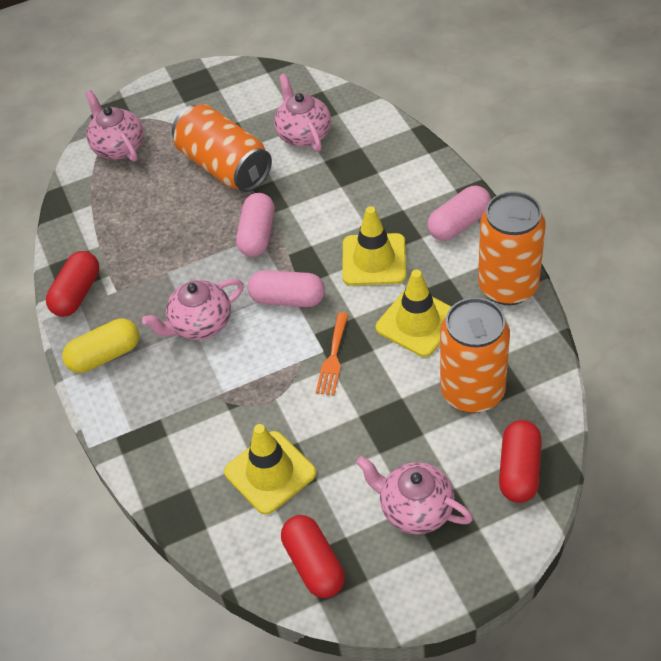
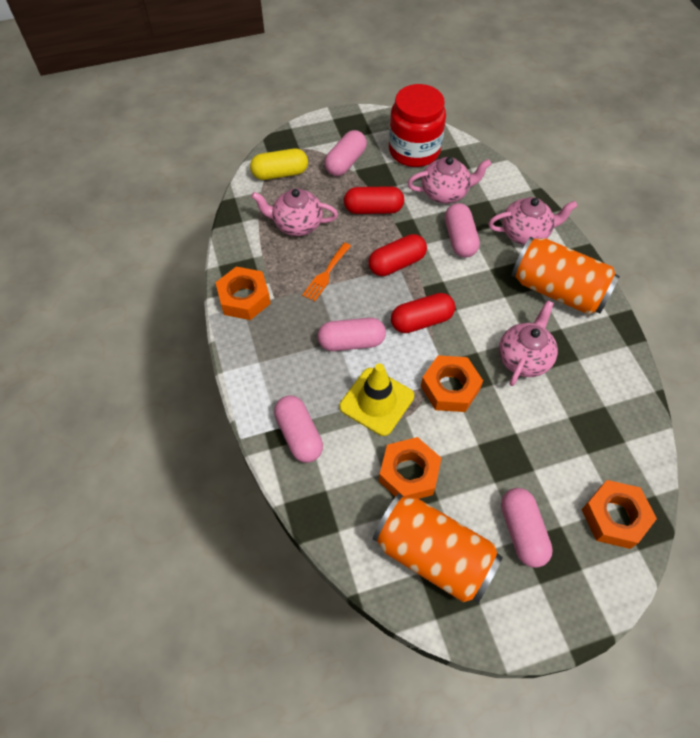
orange can: [172,104,272,192] [440,298,510,413] [478,191,546,305] = 3 -> [373,493,503,603] [512,237,620,314] = 2
orange nut: none = 0 -> [215,267,271,320] [379,437,441,499] [421,355,483,412] [582,480,657,549] = 4
pink capsule: [236,193,275,257] [247,270,325,307] [427,186,491,241] = 3 -> [274,395,323,463] [318,318,386,351] [324,130,367,176] [445,203,480,257] [501,488,553,568] = 5
red jar: none = 0 -> [389,84,446,167] = 1
yellow traffic cone: [224,424,316,515] [342,206,406,286] [376,270,452,357] = 3 -> [339,363,414,436] = 1

